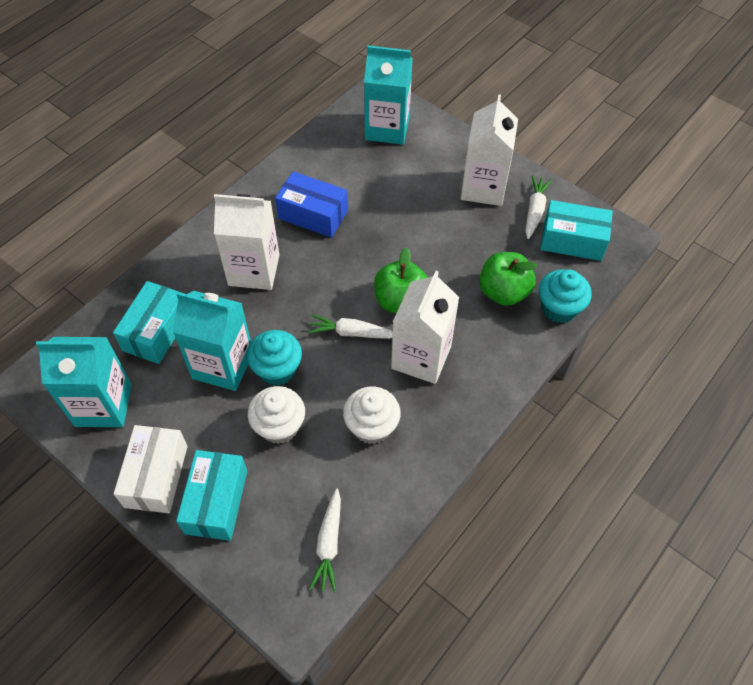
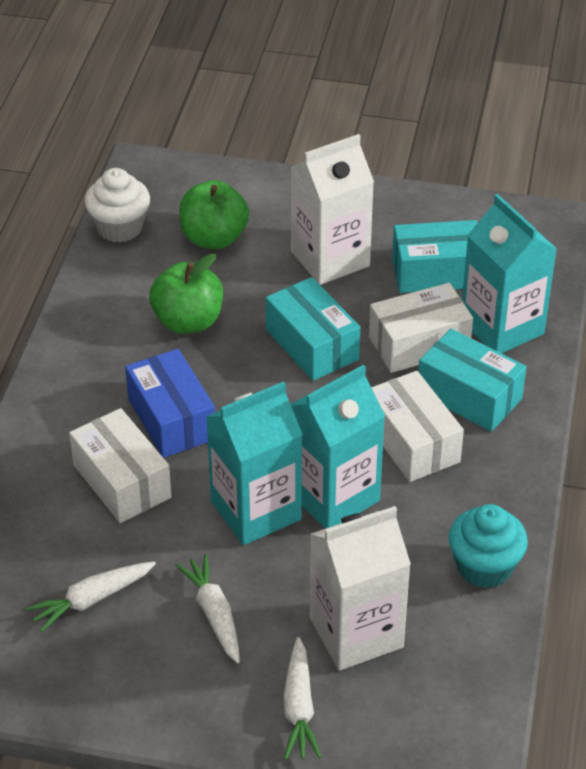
turquoise cupcake: [247,330,302,386] [539,269,592,323] = 2 -> [448,504,528,588] = 1
white box: [114,425,188,513] = 1 -> [69,408,172,523] [369,283,473,373] [371,371,464,482] = 3
white carton: [214,194,279,290] [391,271,459,384] [461,94,518,206] = 3 -> [291,134,374,285] [310,506,411,671] = 2
white cupcake: [248,386,305,444] [343,387,401,444] = 2 -> [85,168,150,242] = 1

